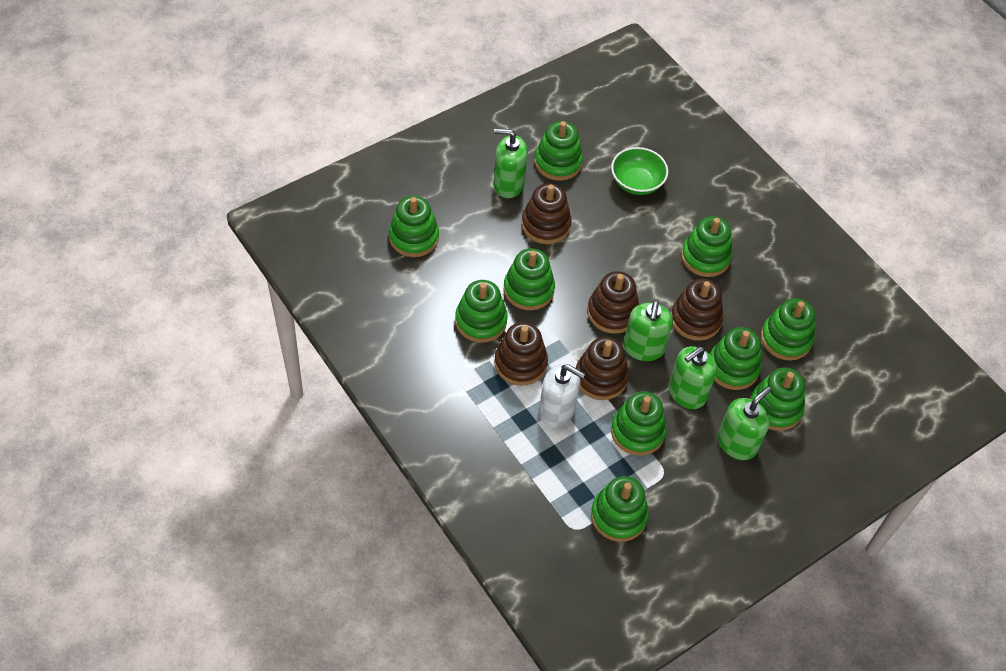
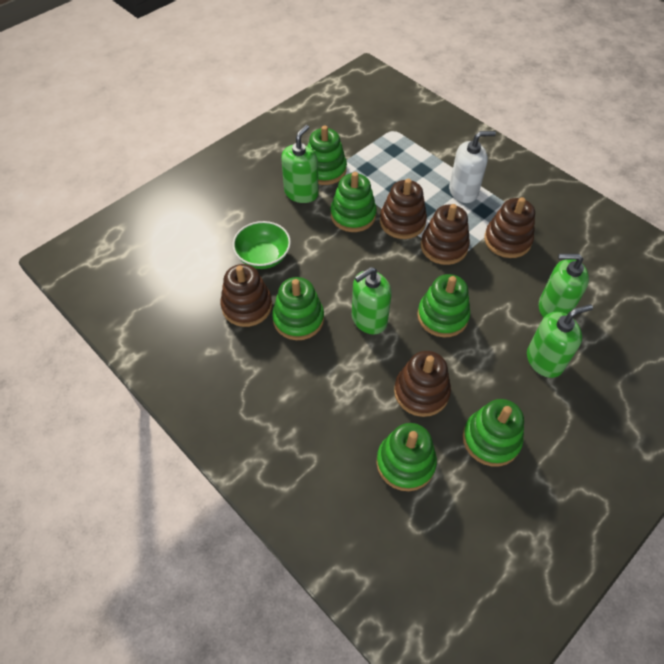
green stacking toy: [389,196,439,257] [455,280,508,343] [504,248,555,310] [535,121,583,181] [591,476,649,542] [611,391,667,456] [681,216,732,277] [710,327,762,390] [750,367,805,431] [761,298,815,361] = 10 -> [272,277,324,340] [307,125,347,185] [331,172,377,232] [376,423,437,491] [417,274,470,337] [463,399,524,466] = 6

